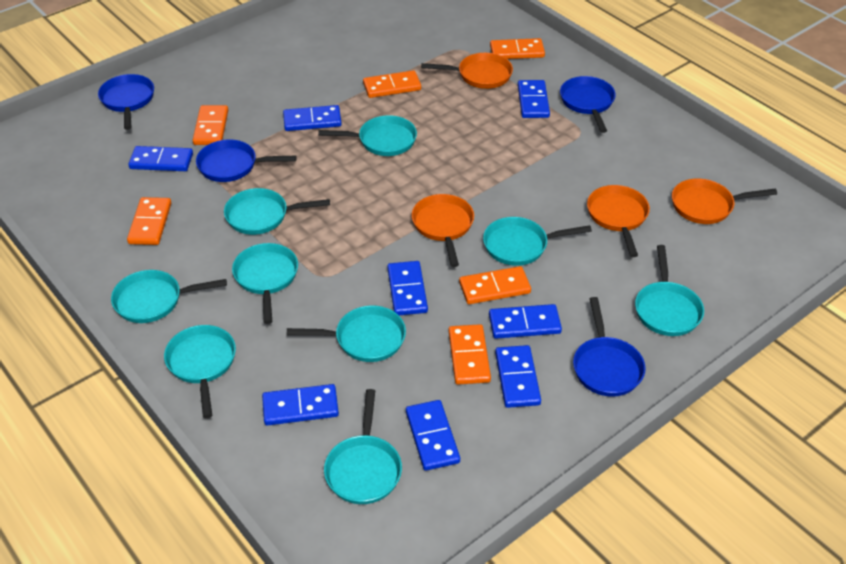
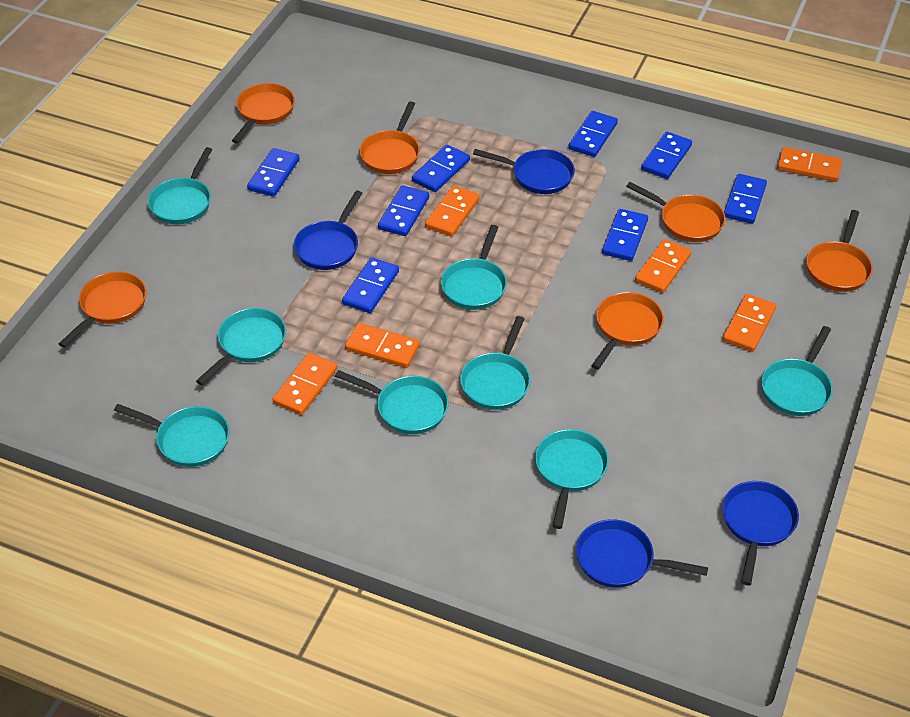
orange pan: [412,194,474,267] [421,53,513,89] [587,185,650,257] [672,179,777,224] = 4 -> [59,272,146,348] [232,83,295,143] [359,101,420,174] [591,292,664,369] [626,182,725,242] [806,210,873,292] = 6
turquoise pan: [111,270,227,323] [164,325,236,418] [224,188,330,235] [232,243,298,324] [287,305,406,362] [318,115,417,156] [324,389,402,504] [483,217,592,266] [635,245,704,336] = 9 -> [114,404,229,467] [148,147,212,224] [196,308,286,385] [335,370,448,434] [441,225,507,310] [460,316,530,410] [535,429,609,529] [761,326,833,416] = 8

